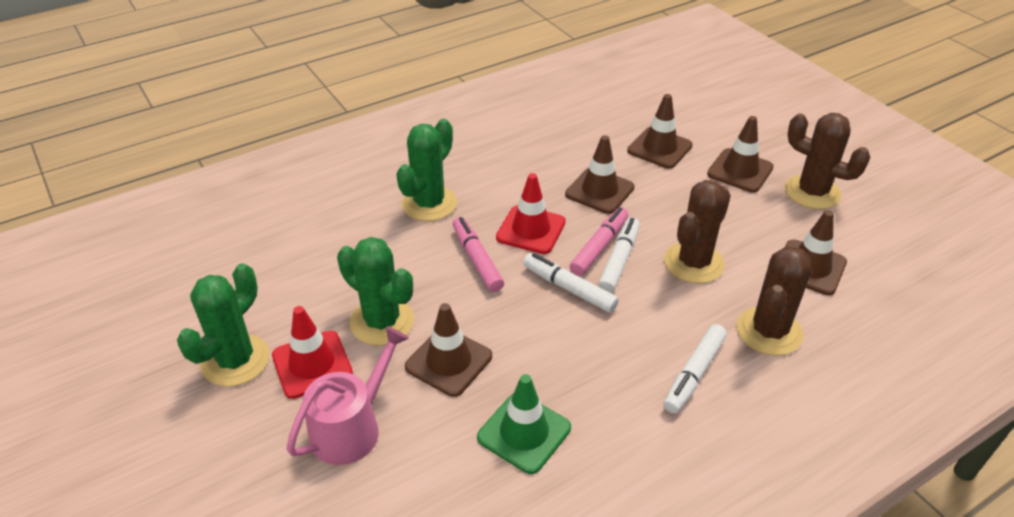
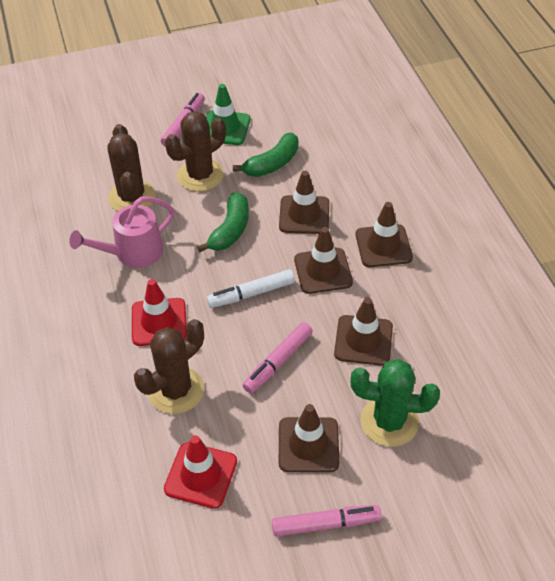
green banana: none = 0 -> [197,193,249,252] [233,133,298,177] = 2
green cactus: [177,263,270,387] [337,237,414,346] [396,119,457,221] = 3 -> [351,359,440,447] = 1
pink marker: [453,217,504,292] [569,207,628,276] = 2 -> [161,93,205,147] [243,322,313,393] [272,505,381,537] = 3
white marker: [523,253,619,313] [598,217,640,293] [664,324,727,414] = 3 -> [207,269,295,308] = 1

